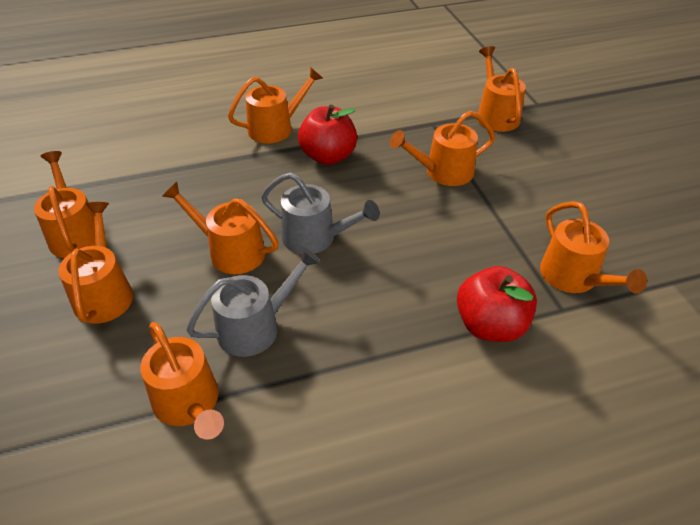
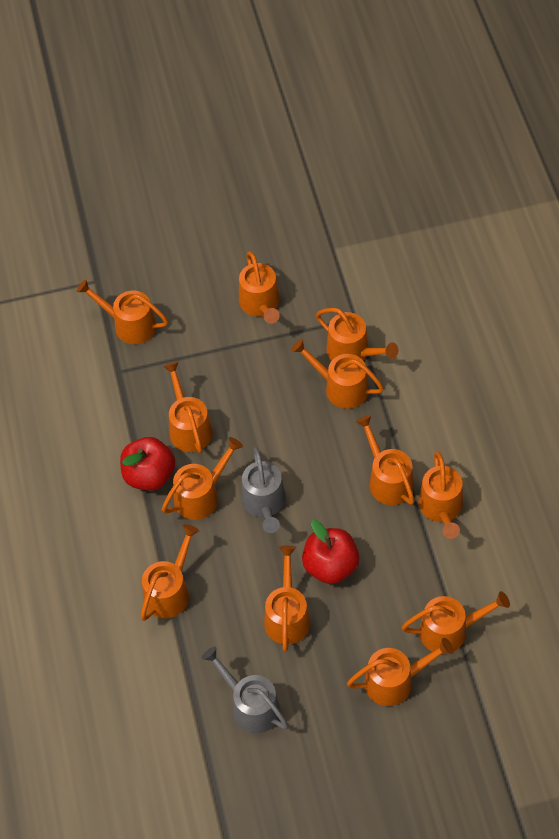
orange watering can: [34,151,96,258] [58,202,133,324] [140,322,224,440] [162,182,279,274] [228,68,323,143] [390,111,495,186] [478,46,526,132] [540,201,647,294] = 8 -> [77,280,168,344] [141,524,199,621] [162,437,243,520] [163,362,213,454] [239,251,280,324] [264,545,310,652] [291,339,384,409] [316,308,398,361] [347,638,454,706] [356,415,415,505] [402,591,510,654] [418,451,463,539] = 12

